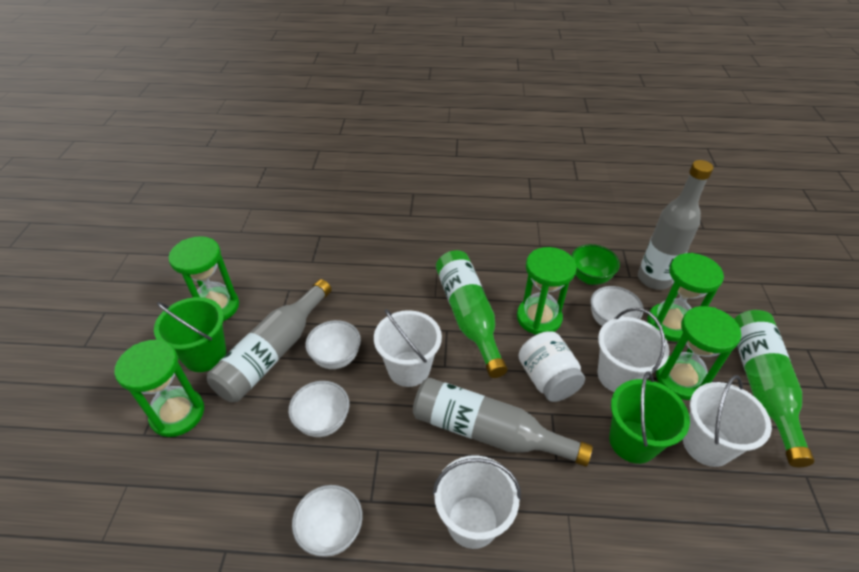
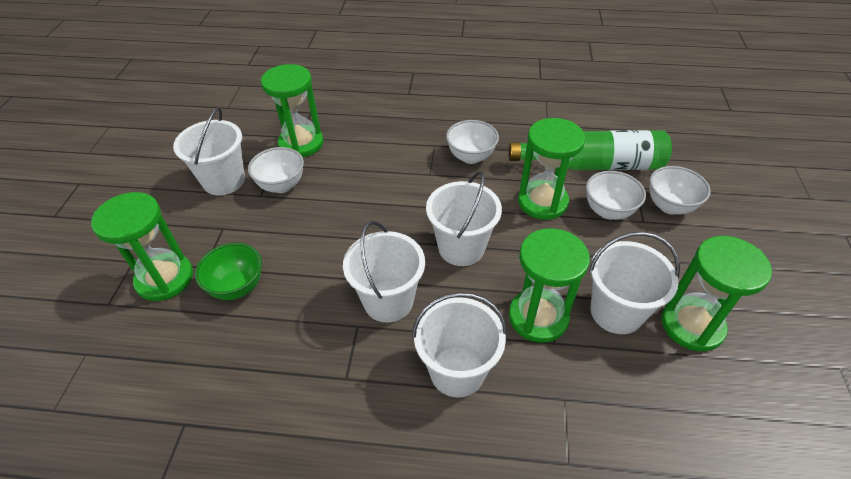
green bottle: [436,250,508,378] [734,310,815,467] = 2 -> [509,130,672,170] = 1
green bucket: [154,297,226,372] [609,371,690,464] = 2 -> none = 0
grey bottle: [207,279,332,402] [413,378,593,467] [638,160,713,290] = 3 -> none = 0
white bucket: [374,309,442,387] [433,455,521,549] [598,308,669,392] [683,375,772,467] = 4 -> [173,107,245,195] [343,221,425,323] [412,292,507,398] [426,171,502,266] [589,232,680,334] = 5
white jar: [518,331,585,402] = 1 -> none = 0

